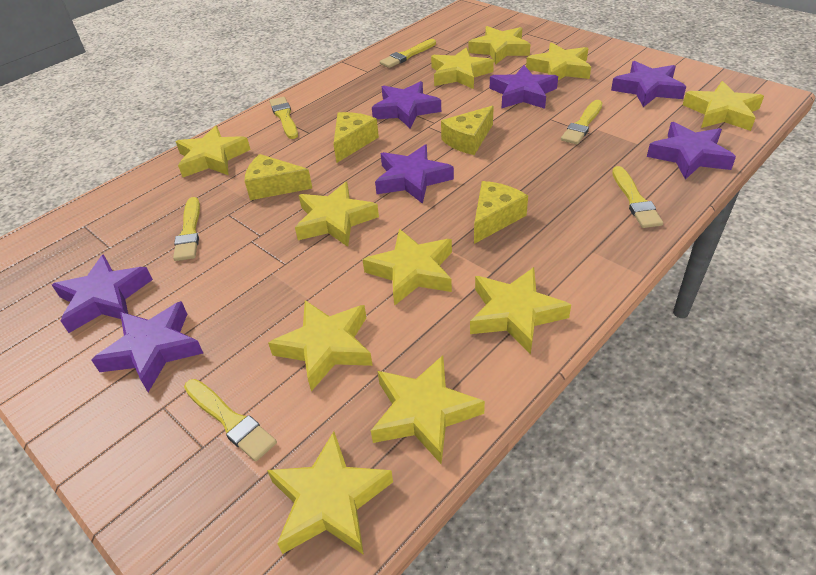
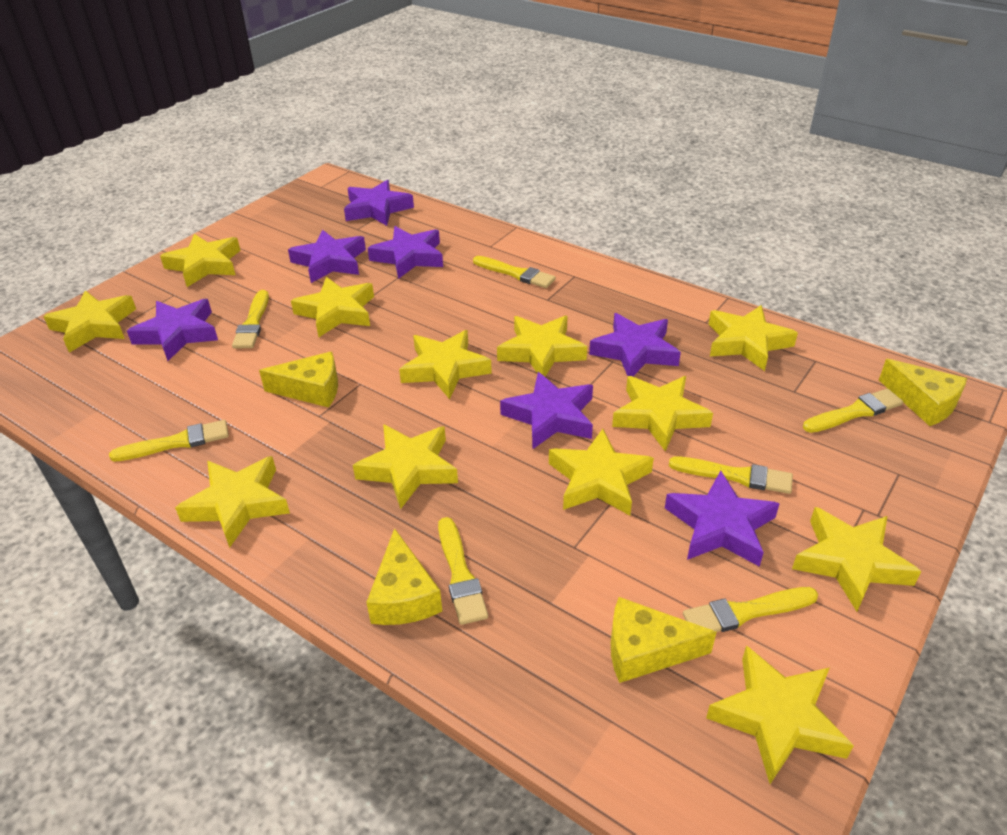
yellow brush: [173,197,200,261] [184,379,277,462] [269,97,298,139] [380,39,436,68] [561,100,603,144] [612,166,663,228] = 6 -> [109,420,229,462] [232,290,269,348] [438,517,488,625] [473,256,556,288] [669,457,793,494] [683,587,818,632] [803,389,903,433] = 7
yellow star: [176,125,251,177] [267,431,393,555] [268,300,373,391] [295,182,379,247] [362,229,452,306] [371,355,485,464] [431,47,494,89] [468,26,531,64] [470,267,571,354] [526,43,591,80] [683,81,764,131] = 11 -> [43,291,136,353] [160,234,241,287] [175,456,290,548] [291,277,374,337] [353,424,458,509] [399,330,492,399] [497,316,587,376] [549,429,654,515] [612,376,713,452] [706,645,854,784] [708,305,798,371] [792,507,921,612] = 12

